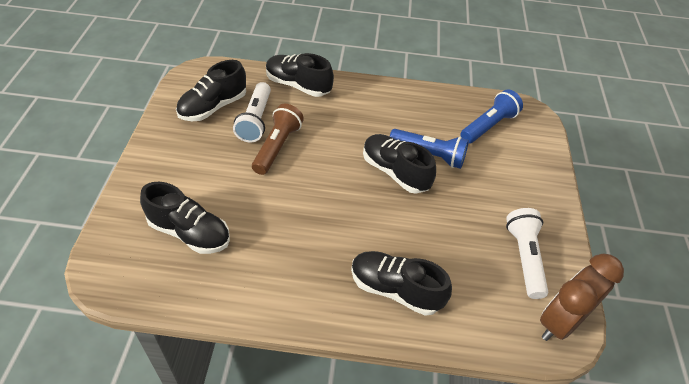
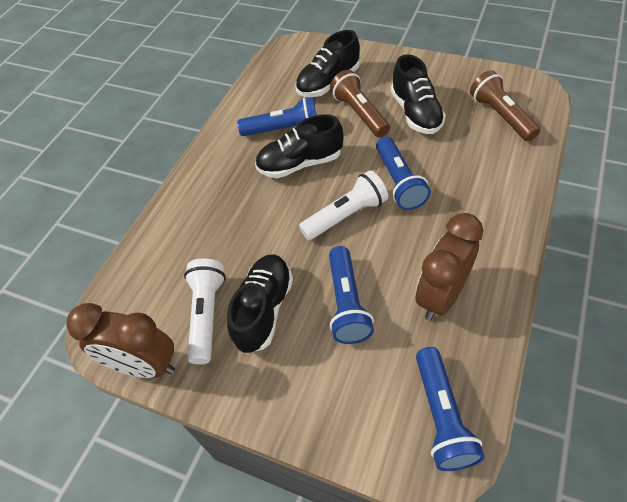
black shoe: [140,182,230,254] [176,60,246,121] [266,53,334,97] [351,251,452,316] [363,134,436,194] = 5 -> [227,254,293,354] [255,114,344,178] [296,30,360,97] [391,54,446,134] = 4
blue flashlight: [390,129,469,169] [460,89,523,144] = 2 -> [237,97,317,136] [329,246,374,344] [376,136,431,210] [416,347,485,471] = 4
brown clock: [540,254,624,341] = 1 -> [66,303,175,378] [415,213,483,321] = 2
brown flashlight: [252,104,304,175] = 1 -> [330,70,390,138] [470,70,540,141] = 2

